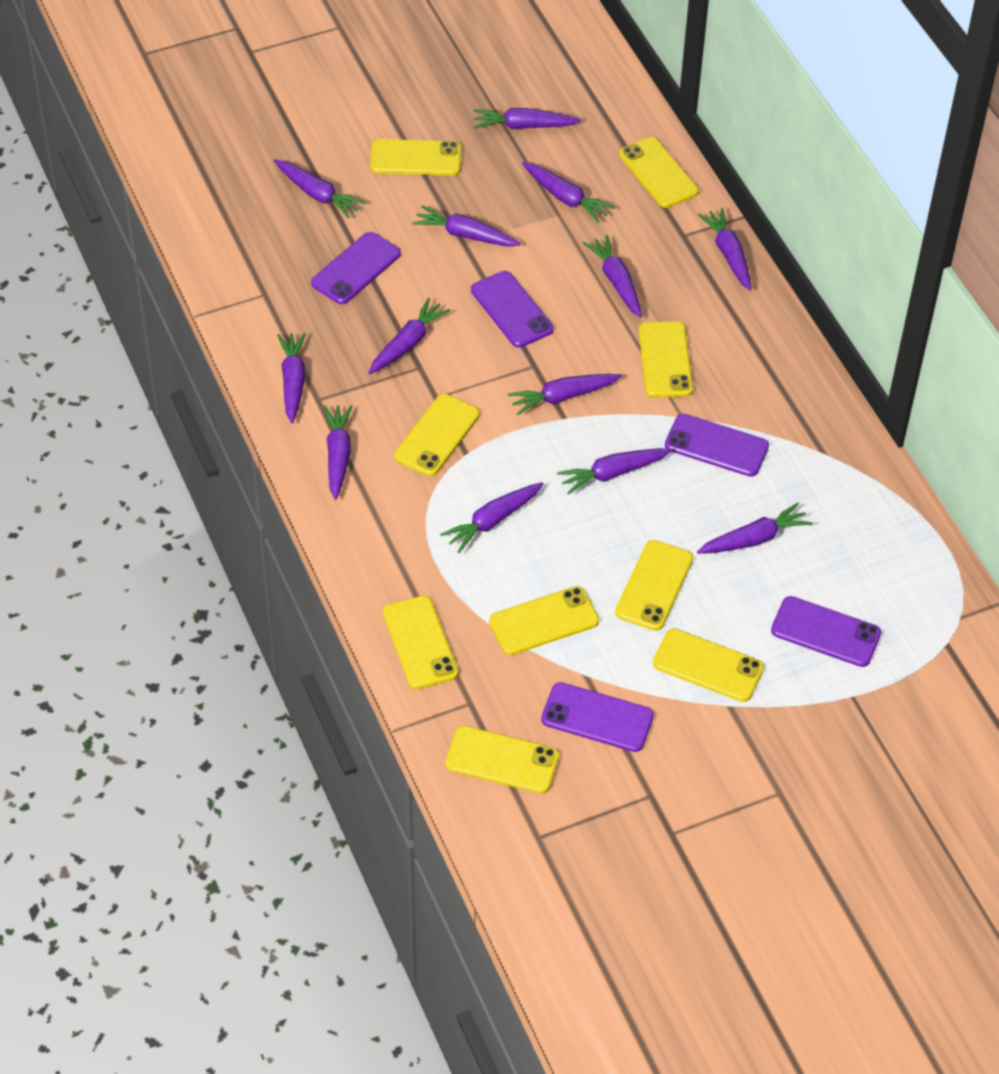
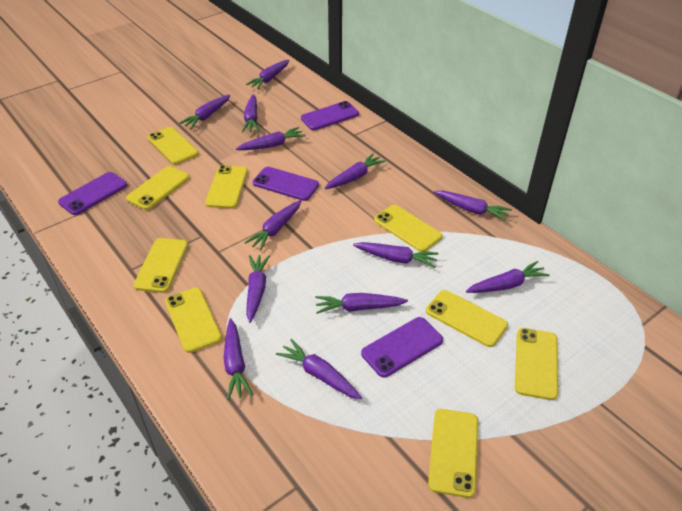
purple phone: [311,232,401,304] [471,271,553,348] [541,682,654,752] [665,414,769,477] [771,596,881,667] = 5 -> [58,172,127,215] [253,167,319,201] [301,101,359,130] [361,317,443,378] = 4

